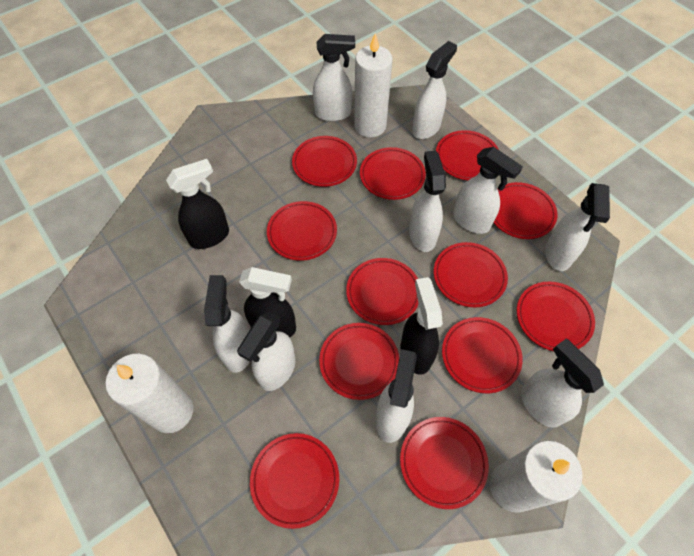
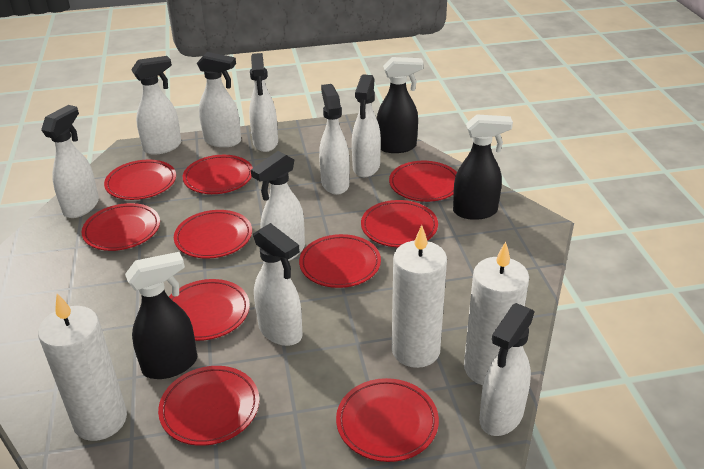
red plate: [250,433,339,529] [267,201,337,261] [292,136,357,187] [319,323,399,400] [346,258,418,325] [360,147,426,200] [400,417,489,509] [434,242,508,307] [436,130,499,180] [442,317,523,393] [494,182,557,239] [517,282,595,351] = 12 -> [82,203,160,251] [104,160,176,200] [158,366,259,446] [169,279,250,341] [174,210,252,259] [183,155,253,194] [299,234,381,288] [336,378,439,462] [361,200,438,247] [389,161,457,202] = 10

